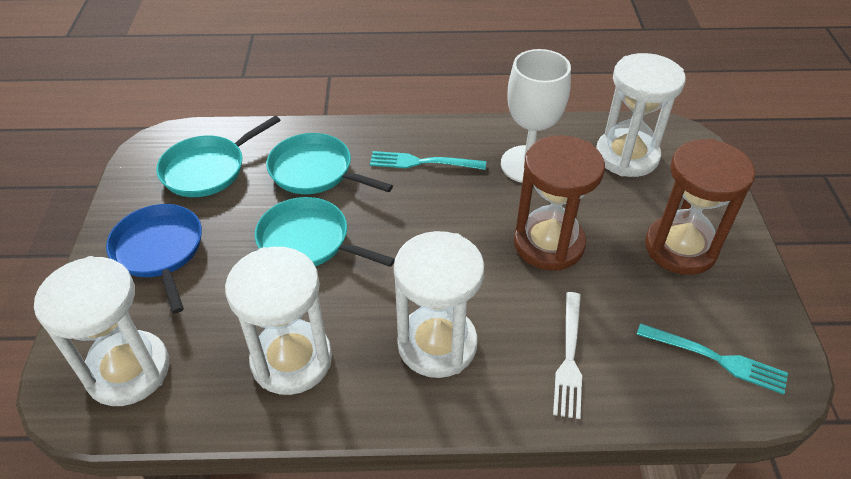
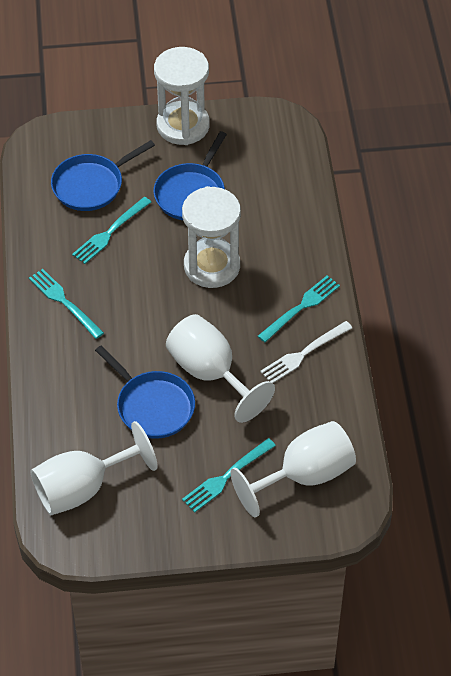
blue pan: [106,204,202,314] = 1 -> [51,140,155,211] [95,346,195,439] [153,131,227,220] = 3
brown hourglass: [514,135,605,271] [645,139,755,275] = 2 -> none = 0
turquoise fork: [370,151,486,170] [637,323,788,394] = 2 -> [29,269,104,339] [72,197,151,264] [182,438,276,512] [258,276,340,343] = 4
turquoise pan: [156,115,281,197] [255,197,395,267] [266,133,393,194] = 3 -> none = 0
white goblet: [501,49,571,183] = 1 -> [31,421,158,515] [166,314,275,423] [230,421,356,518] = 3
white hourglass: [34,256,170,406] [225,247,332,395] [394,231,484,378] [596,53,686,177] = 4 -> [154,47,210,145] [182,186,241,288] = 2

